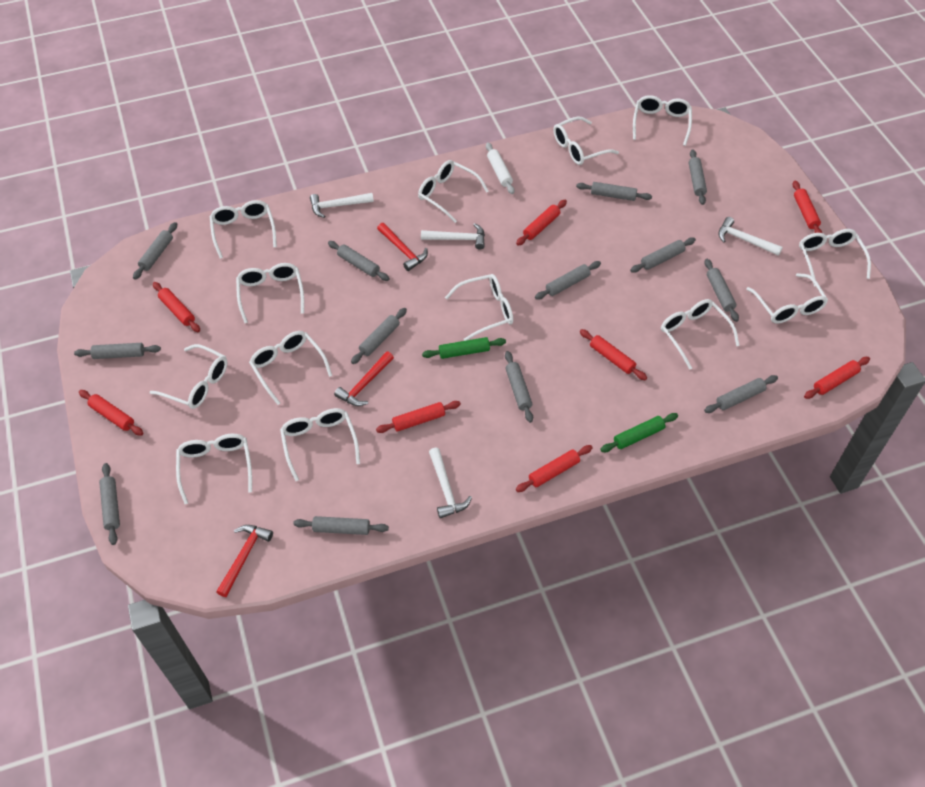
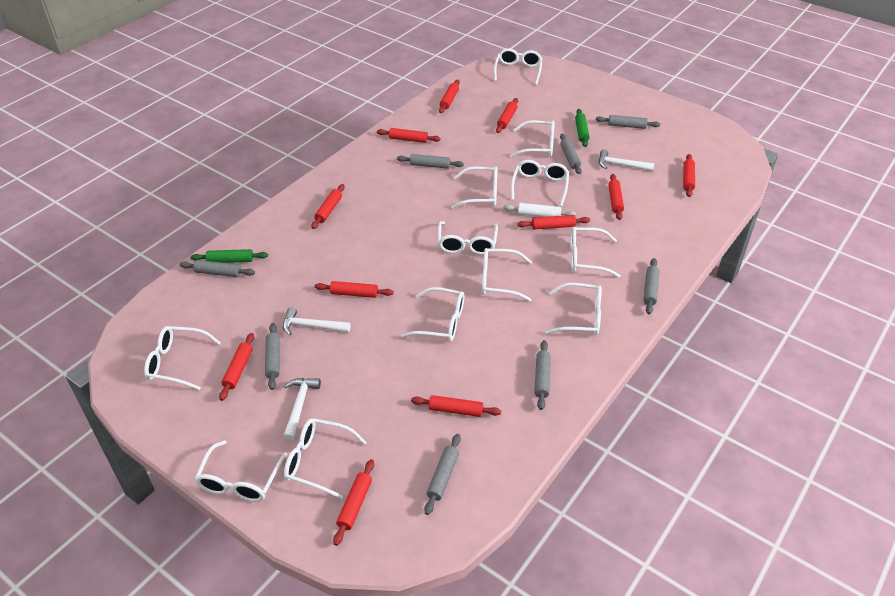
grey rolling pin: [74,343,161,359] [99,463,120,545] [133,222,177,280] [293,516,389,535] [328,241,389,281] [351,308,407,364] [505,351,533,423] [535,261,601,300] [576,182,652,201] [630,237,696,273] [689,149,707,205] [704,259,739,322] [704,375,778,413] = 13 -> [180,260,255,277] [265,323,280,390] [397,154,464,169] [424,434,461,515] [534,340,551,410] [560,134,582,174] [596,115,660,129] [643,258,660,314] = 8
red hammer: [216,525,273,597] [334,351,394,406] [377,223,428,271] = 3 -> none = 0
red rolling pin: [79,390,144,436] [153,282,200,332] [376,401,461,433] [516,200,567,246] [516,445,592,492] [580,329,647,380] [793,181,822,233] [804,357,870,399] = 8 -> [219,333,254,401] [311,184,345,229] [315,281,394,298] [333,459,374,546] [377,128,440,143] [411,395,501,417] [439,80,460,113] [496,98,518,133] [517,215,590,230] [608,174,624,220] [683,154,695,197] = 11
white glasses: [150,344,227,409] [176,434,252,504] [210,200,277,259] [236,263,304,323] [249,331,332,405] [280,408,360,481] [418,160,488,223] [445,274,513,341] [553,116,619,165] [633,95,692,146] [661,299,740,370] [746,273,828,323] [799,229,871,287] = 13 -> [144,326,221,390] [195,440,287,502] [284,418,367,499] [401,287,464,342] [438,221,498,255] [451,167,497,209] [482,248,532,301] [494,48,542,85] [510,120,555,158] [511,160,569,206] [545,283,602,335] [570,227,621,278] = 12
white hammer: [310,193,374,218] [421,223,485,250] [429,448,472,518] [718,217,783,256] = 4 -> [283,307,350,335] [283,378,321,441] [599,149,655,171] = 3

